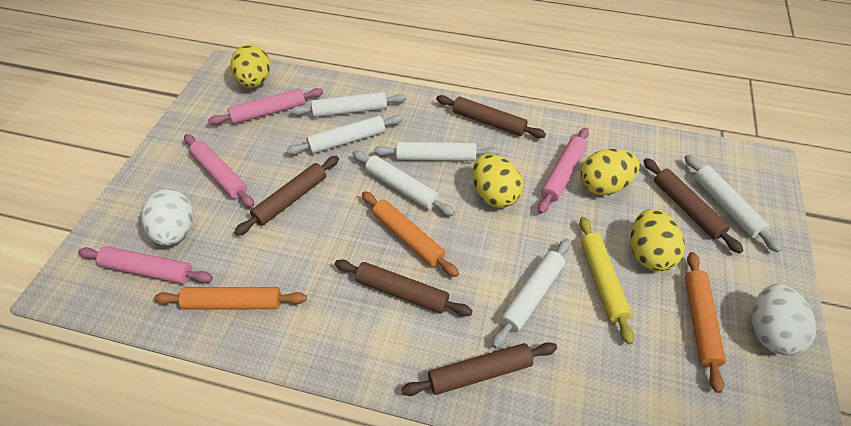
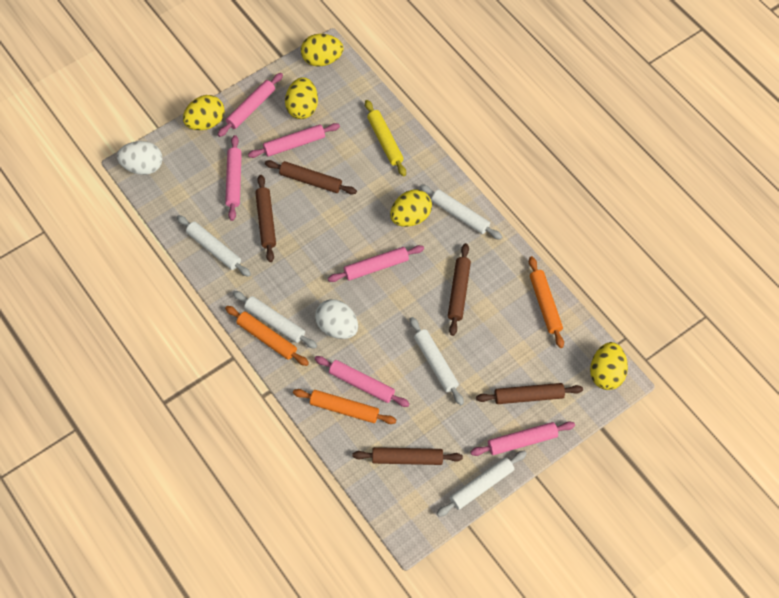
pink rolling pin: [78,246,213,284] [184,134,254,207] [208,88,324,125] [538,128,589,214] = 4 -> [217,73,283,137] [225,135,242,221] [248,123,340,158] [315,356,410,407] [328,245,424,282] [470,422,575,456] = 6
white rolling pin: [287,115,403,155] [291,92,407,117] [352,151,455,216] [374,142,499,161] [492,239,571,348] [684,155,782,253] = 6 -> [177,215,251,277] [233,291,317,349] [410,317,464,405] [420,184,502,240] [437,451,527,517] = 5
yellow egg: [231,44,271,88] [472,154,523,208] [580,148,639,195] [631,209,685,271] = 4 -> [183,95,225,130] [285,77,318,119] [301,34,344,67] [390,189,432,227] [590,342,628,390] = 5

